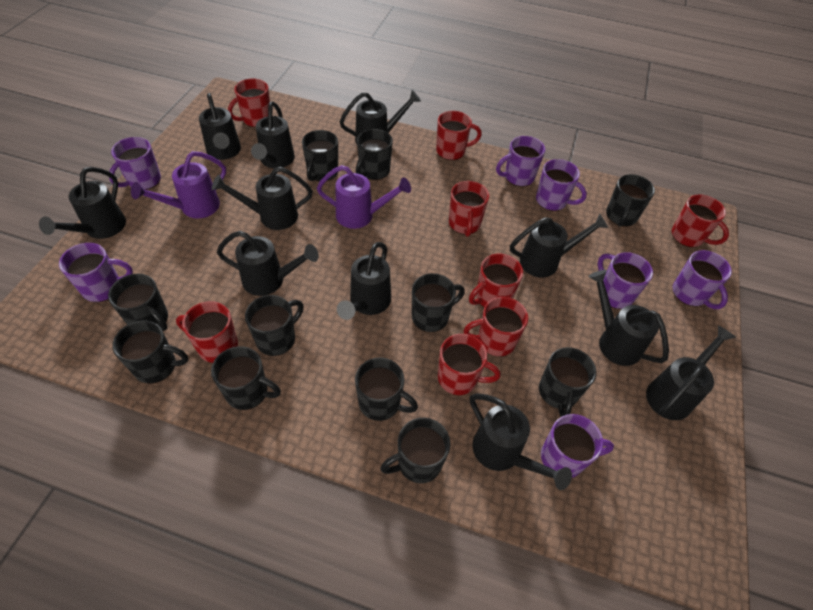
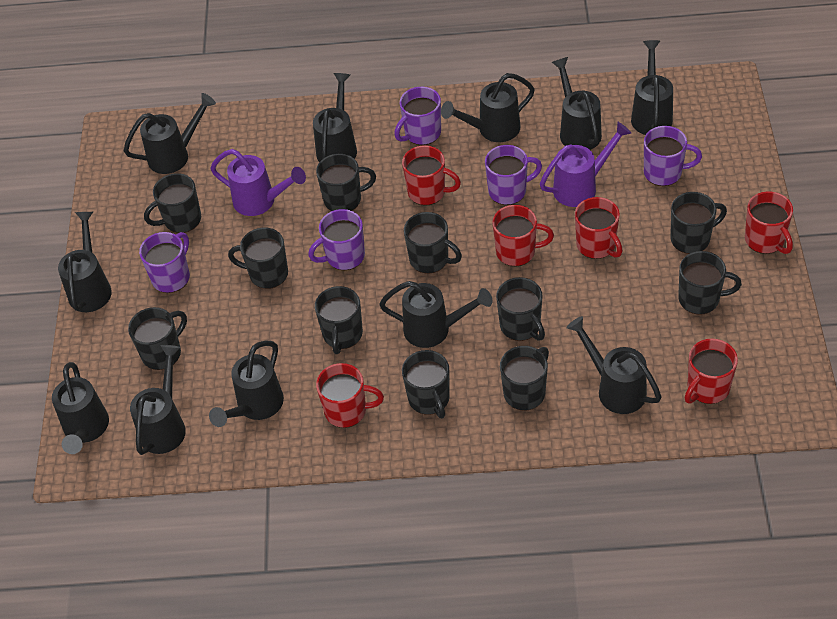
purple mug: [59,243,133,302] [109,137,161,190] [496,136,545,187] [536,159,587,211] [541,414,614,478] [598,252,653,309] [672,250,732,309] = 7 -> [139,232,190,293] [308,209,365,270] [394,87,441,145] [485,145,542,205] [644,126,702,186] = 5
red mug: [176,301,238,363] [228,79,270,128] [436,111,482,160] [438,334,501,395] [449,181,489,237] [463,297,528,357] [469,254,523,307] [672,194,729,248] = 8 -> [316,363,384,428] [402,145,461,206] [492,205,554,266] [575,197,623,259] [684,339,738,404] [745,191,793,254] = 6

